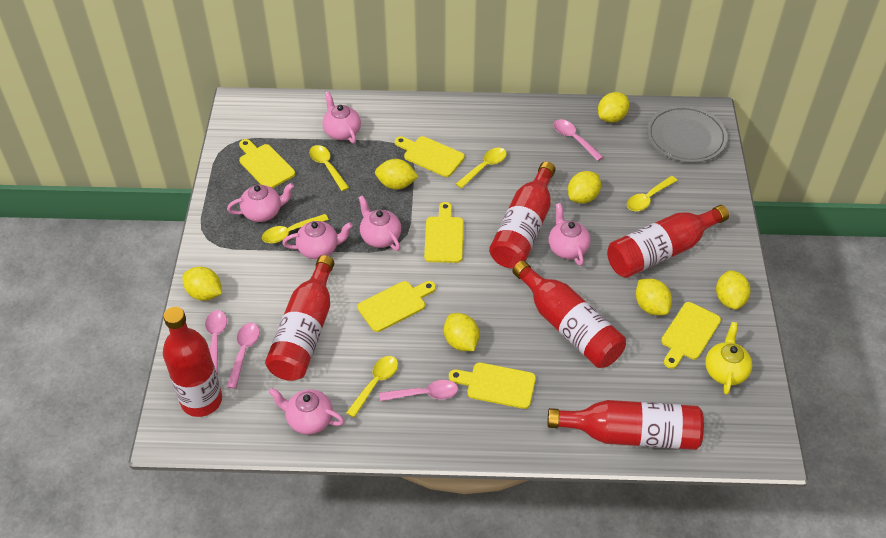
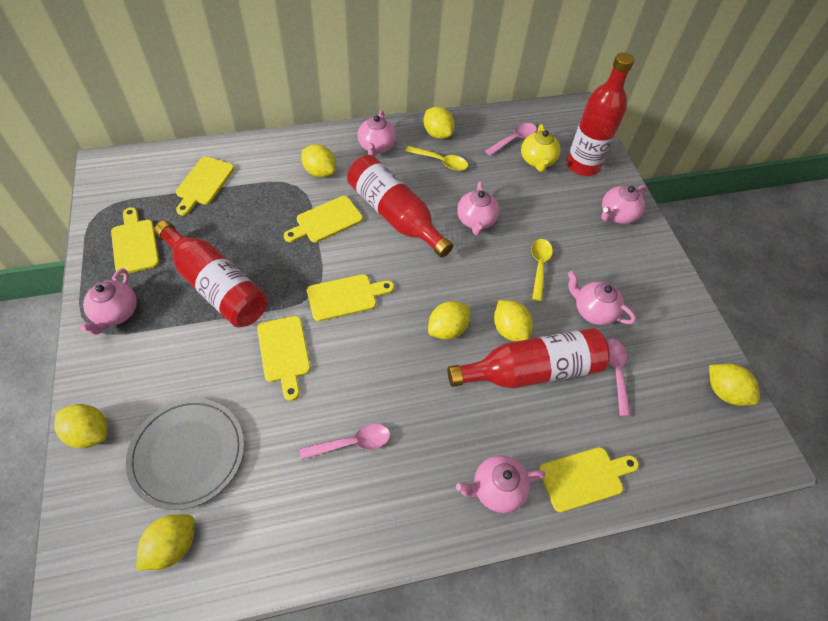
pink spoon: [205,310,227,373] [227,323,260,389] [380,380,458,401] [553,119,603,161] = 4 -> [300,424,390,460] [485,123,537,156] [607,339,631,416] = 3
red bottle: [163,307,222,417] [265,255,334,381] [489,162,556,268] [512,260,626,368] [547,400,704,450] [607,205,729,278] = 6 -> [154,221,267,327] [347,155,453,257] [447,328,610,388] [567,52,634,176] = 4
yellow spoon: [262,214,329,243] [309,145,349,191] [346,356,398,418] [456,147,507,189] [627,176,677,211] = 5 -> [405,146,468,171] [531,239,553,301] = 2

